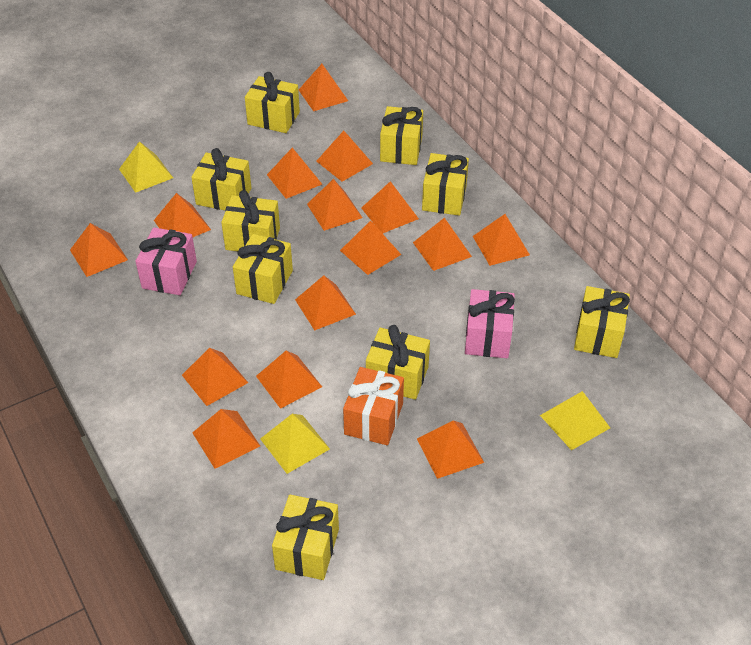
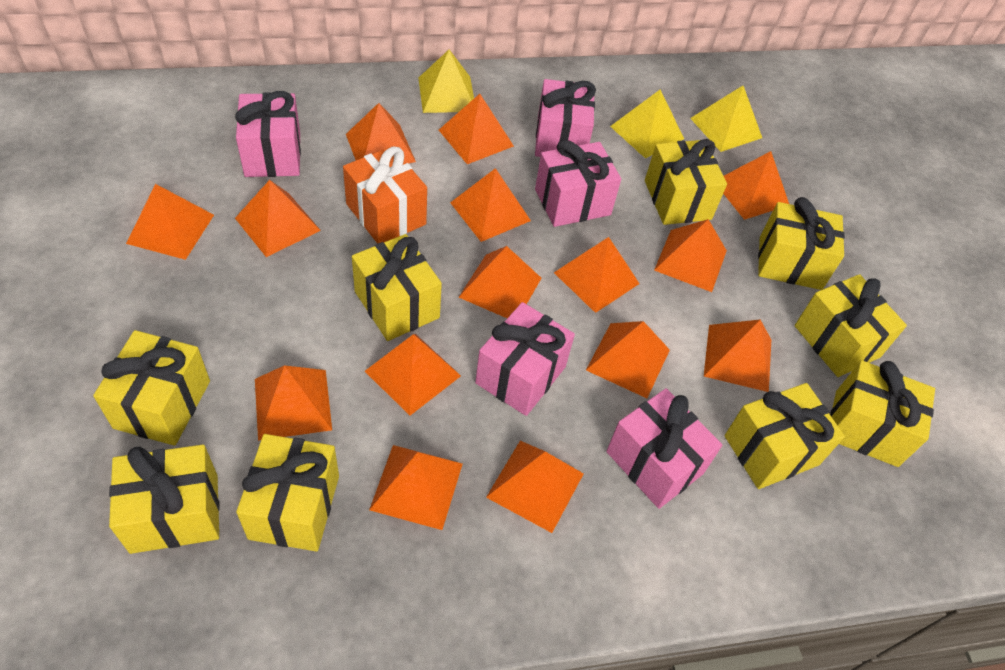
pink gift: [135,227,197,295] [465,289,515,358] = 2 -> [235,91,301,177] [475,302,575,416] [535,79,596,157] [535,139,621,227] [606,388,722,509] = 5

